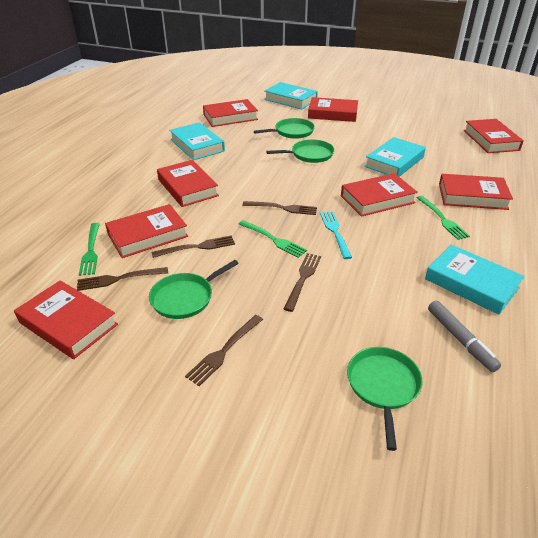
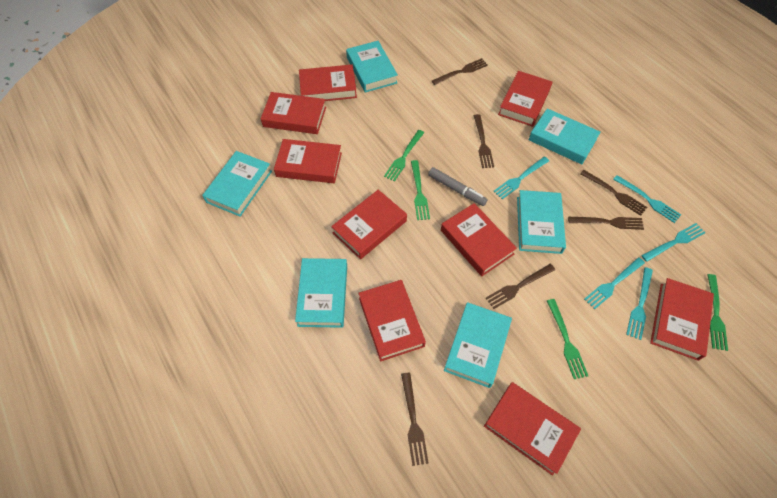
brown fork: [77,267,168,291] [151,235,235,258] [185,315,263,386] [242,201,317,215] [284,253,321,312] = 5 -> [401,373,429,466] [432,58,488,85] [473,114,494,168] [486,264,555,309] [568,217,644,230] [580,170,648,216] = 6
green fork: [79,223,100,276] [239,220,307,258] [417,196,470,240] = 3 -> [384,130,424,182] [411,160,430,220] [547,299,588,379] [707,274,728,351] = 4
green pan: [149,260,239,319] [254,118,315,139] [266,139,334,163] [347,347,422,451] = 4 -> none = 0
red book: [14,280,118,359] [105,204,188,258] [157,160,219,207] [203,99,258,127] [308,97,358,122] [341,173,418,217] [439,174,513,210] [464,119,524,153] = 8 -> [261,92,326,134] [274,139,342,183] [299,64,357,101] [331,190,407,259] [358,280,426,361] [441,203,517,276] [484,382,581,476] [498,71,552,127] [650,278,714,361] = 9
turquoise book: [169,122,225,160] [264,82,318,109] [365,137,426,177] [425,245,525,315] = 4 -> [202,151,272,216] [295,258,347,328] [346,41,398,93] [444,302,512,388] [517,190,566,254] [529,108,601,164] = 6
turquoise fork: [320,211,352,259] = 1 -> [493,157,549,199] [584,257,645,310] [613,175,681,223] [626,267,653,340] [641,223,706,262] = 5

